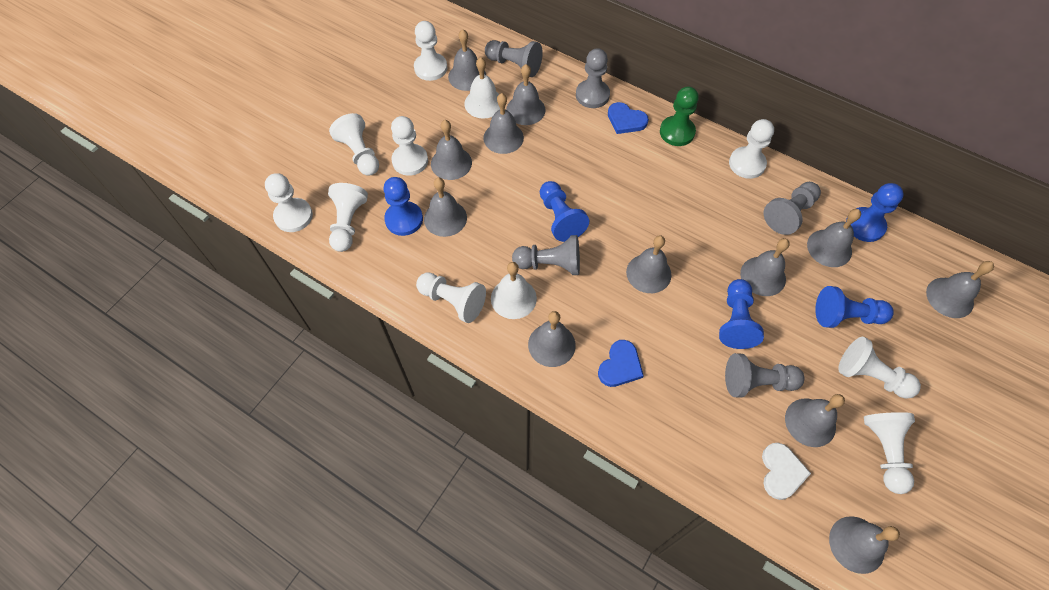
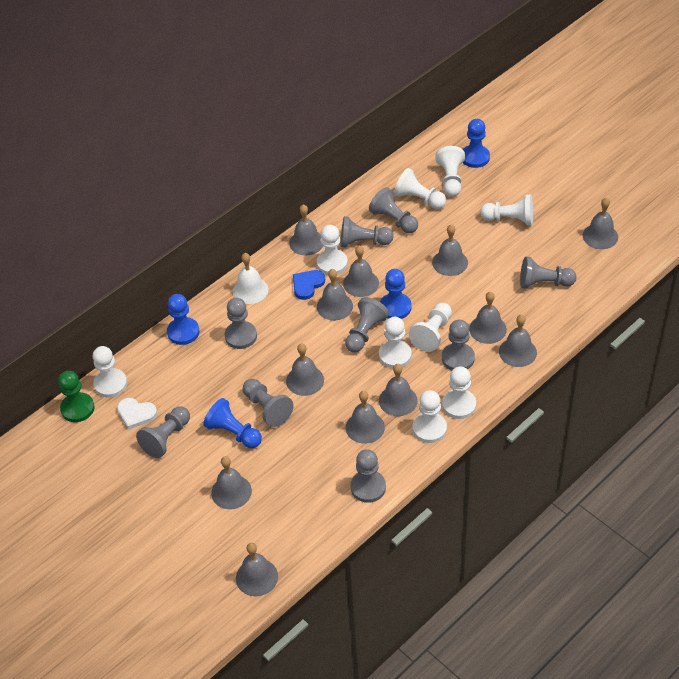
blue heart: [598,340,644,387] [608,102,649,134] = 2 -> [293,270,325,300] = 1
blue pawn: [383,177,423,236] [540,181,589,242] [719,279,764,349] [815,286,894,328] [846,183,904,242] = 5 -> [167,294,200,345] [203,398,262,448] [380,269,411,319] [463,119,490,168] = 4
grey pawn: [485,40,543,77] [512,235,580,275] [576,48,610,108] [725,353,805,398] [764,182,821,235] = 5 -> [136,406,190,458] [224,298,257,349] [243,379,293,427] [340,216,393,247] [345,297,389,353] [350,449,386,503] [369,187,418,233] [442,320,475,370] [520,257,576,289] = 9
white bell: [464,57,500,119] [491,262,537,319] = 2 -> [233,253,269,304] = 1

